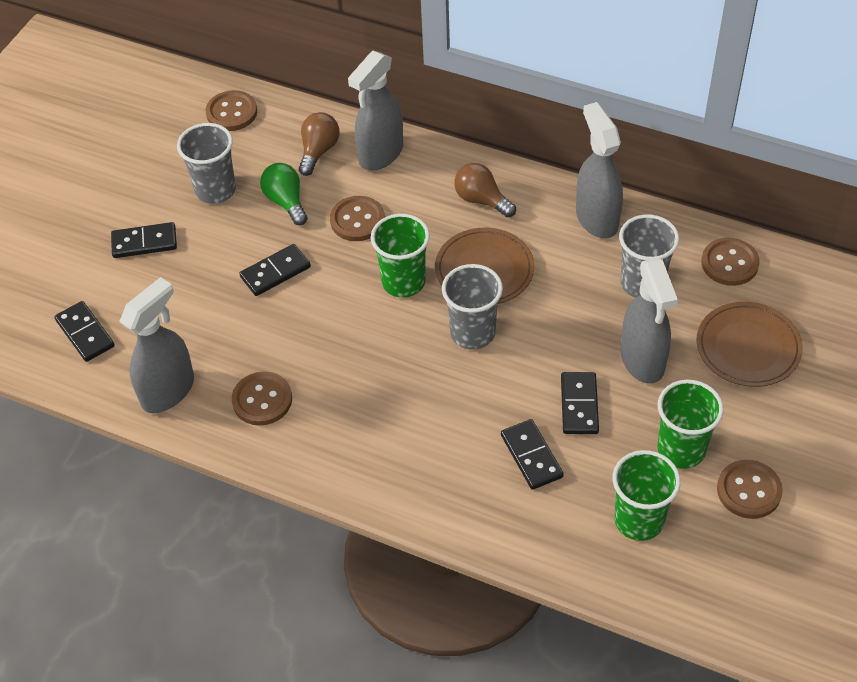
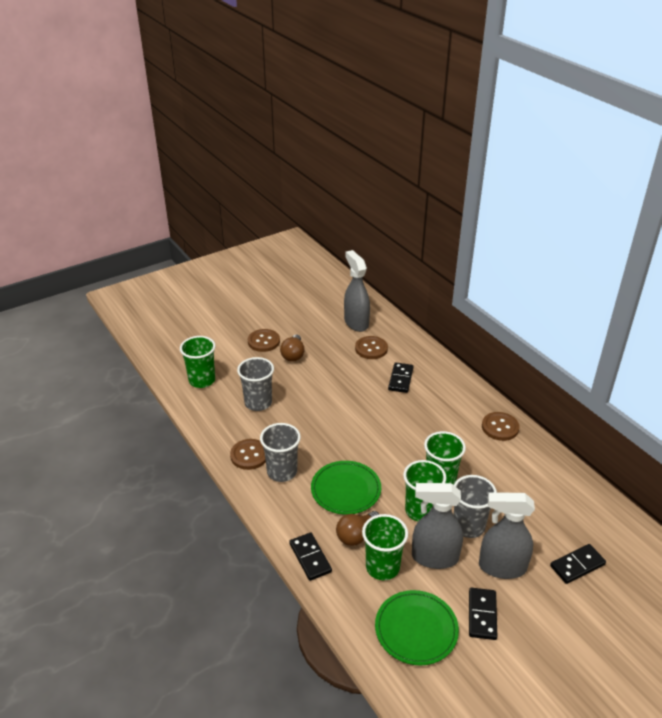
black domino: [54,301,115,362] [111,222,177,258] [239,244,311,296] [501,419,564,490] [561,372,599,434] = 5 -> [289,532,332,581] [388,362,414,393] [469,588,497,640] [550,544,606,584] = 4
brown button: [206,90,257,131] [232,372,292,426] [330,196,385,241] [701,237,760,286] [717,460,783,519] = 5 -> [230,439,266,470] [248,329,280,352] [355,336,388,359] [482,412,519,441] = 4
brown plate: [435,228,534,304] [696,302,803,387] = 2 -> none = 0
green cup: [371,214,430,298] [613,450,681,541] [658,380,724,469] = 3 -> [180,336,216,388] [362,514,408,580] [403,460,446,521] [424,431,466,485] = 4
green light bulb: [260,163,308,225] = 1 -> none = 0
green plate: none = 0 -> [311,461,381,515] [375,590,459,666] = 2
grey spray bottle: [119,277,194,413] [348,51,403,171] [576,102,623,239] [620,258,678,384] = 4 -> [344,250,370,332] [412,483,463,569] [479,492,535,579] = 3

